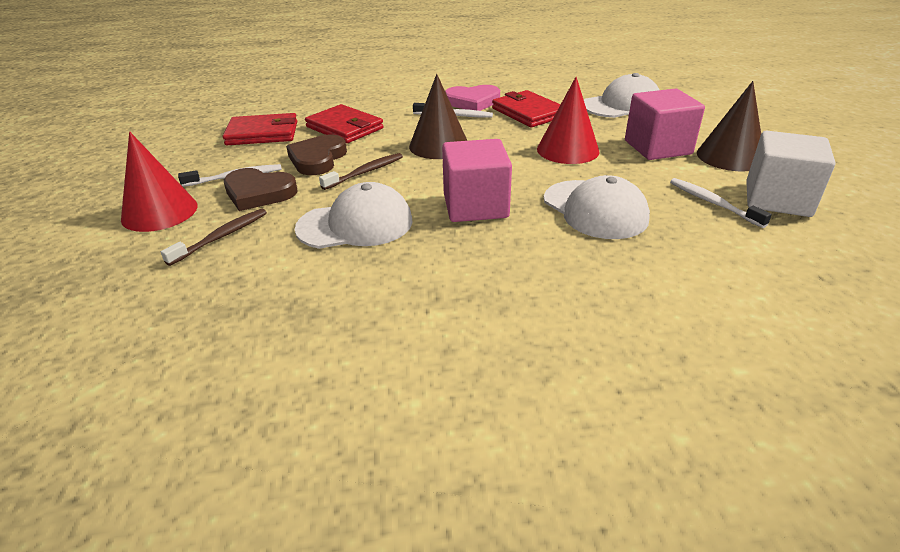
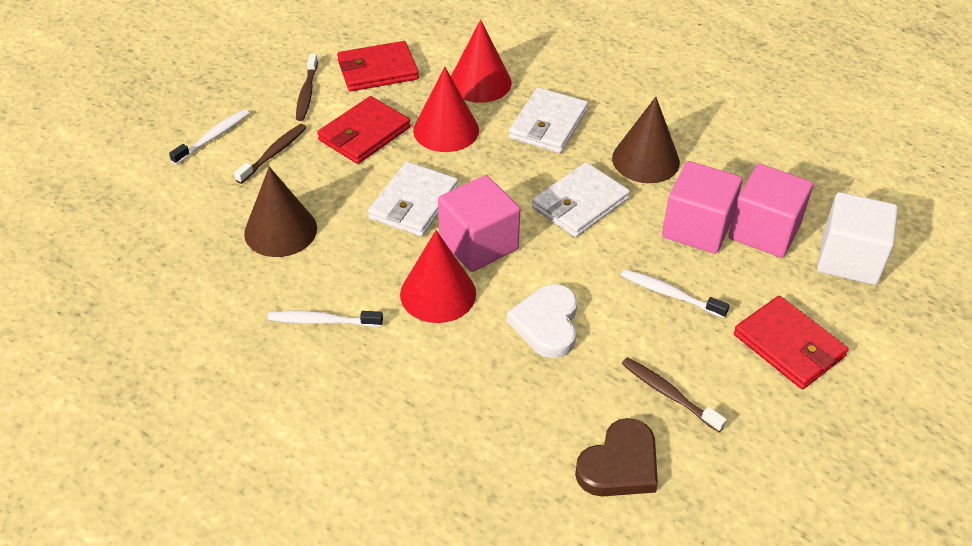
brown heart: [224,168,298,211] [286,135,347,175] = 2 -> [575,418,658,497] = 1
brown toothbrush: [161,209,267,266] [319,153,403,190] = 2 -> [234,124,307,184] [296,54,318,121] [622,357,727,432] = 3
pink cube: [442,139,512,222] [625,89,705,160] = 2 -> [438,175,520,272] [662,161,742,254] [729,164,813,258] = 3
pink heart: [445,85,500,111] = 1 -> none = 0
red cone: [121,132,198,232] [537,77,600,164] = 2 -> [400,230,476,323] [413,67,479,152] [451,19,512,103] = 3
white cap: [295,182,413,249] [544,175,650,239] [584,73,660,118] = 3 -> none = 0
white heart: none = 0 -> [507,284,577,358] = 1
white wallet: none = 0 -> [368,162,458,237] [509,87,588,153] [532,162,630,237] = 3

